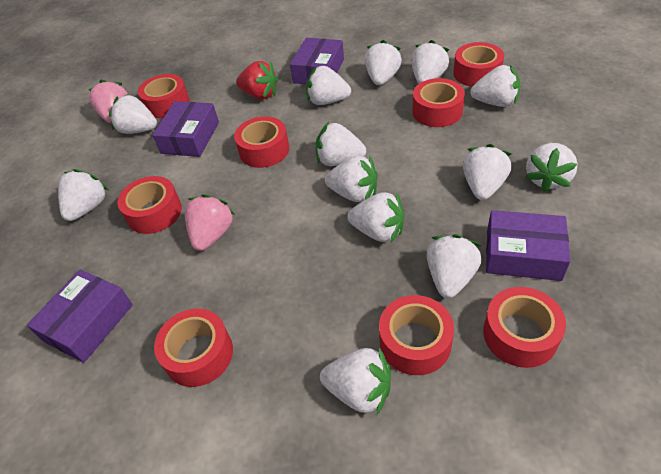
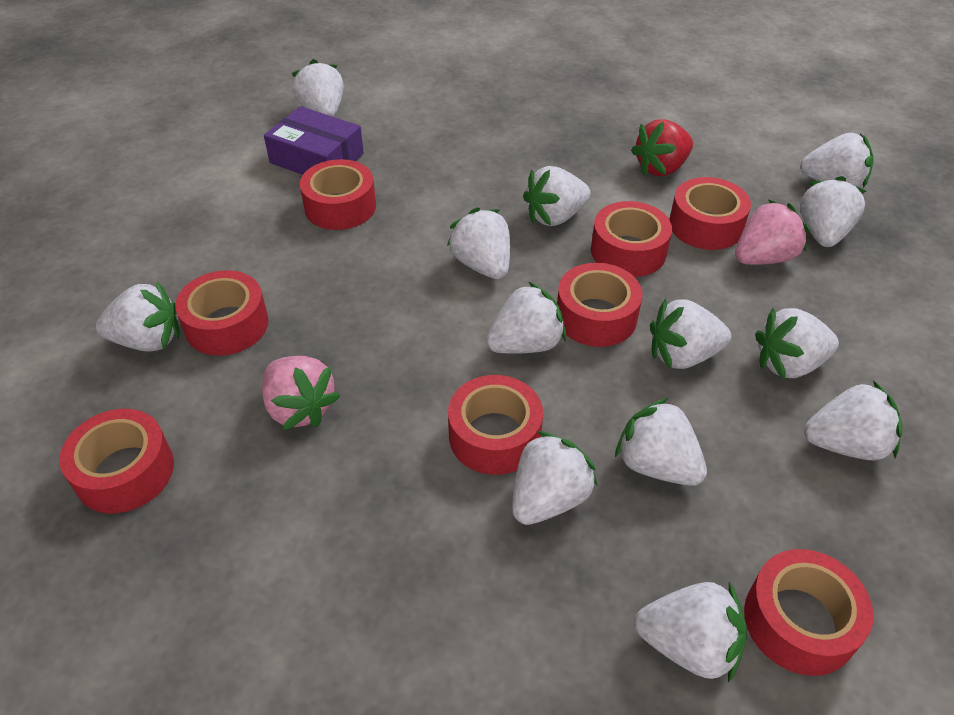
purple box: [27,270,133,363] [152,101,219,157] [290,38,344,84] [486,210,570,281] = 4 -> [264,106,364,175] = 1

